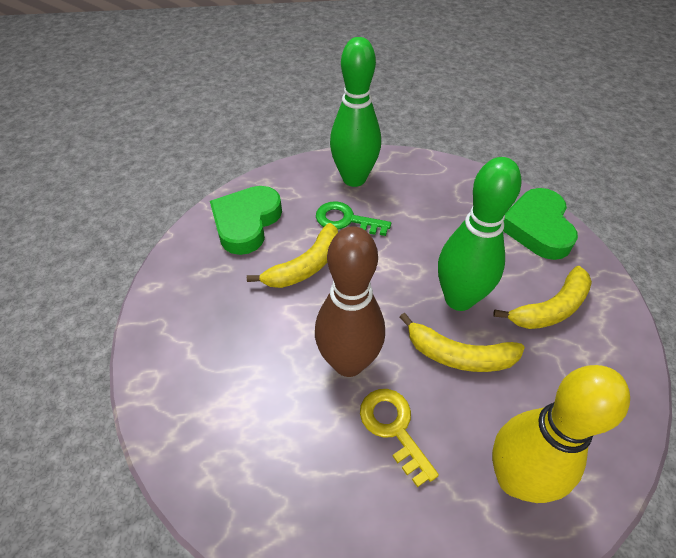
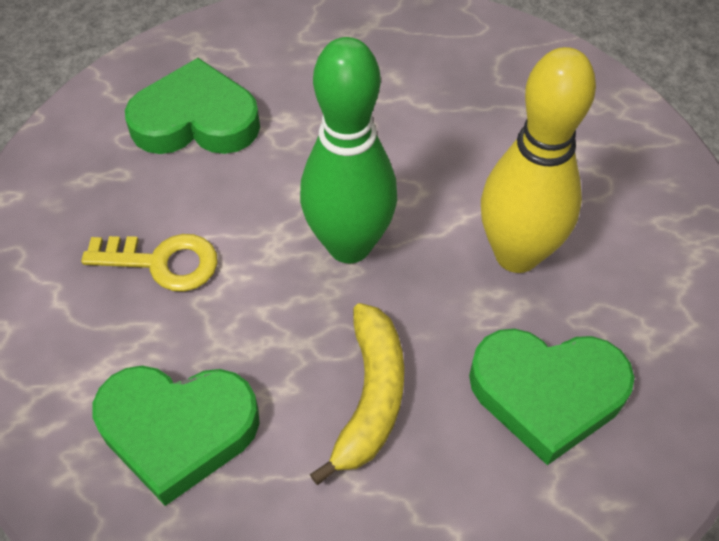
brown bowling pin: [315,227,385,377] = 1 -> none = 0
green bowling pin: [330,37,381,187] [438,157,521,311] = 2 -> [300,37,397,263] = 1
green heart: [210,186,282,255] [503,188,578,260] = 2 -> [92,366,260,506] [125,58,260,154] [469,329,634,465] = 3
green key: [316,201,391,236] = 1 -> none = 0
yellow banana: [247,223,338,288] [400,313,525,372] [493,266,592,329] = 3 -> [310,303,404,485] = 1

